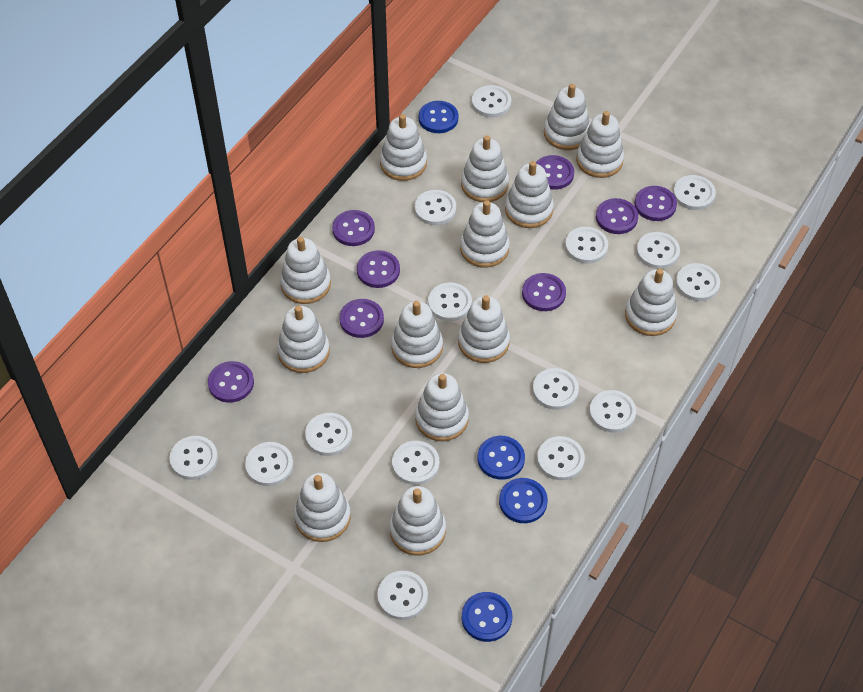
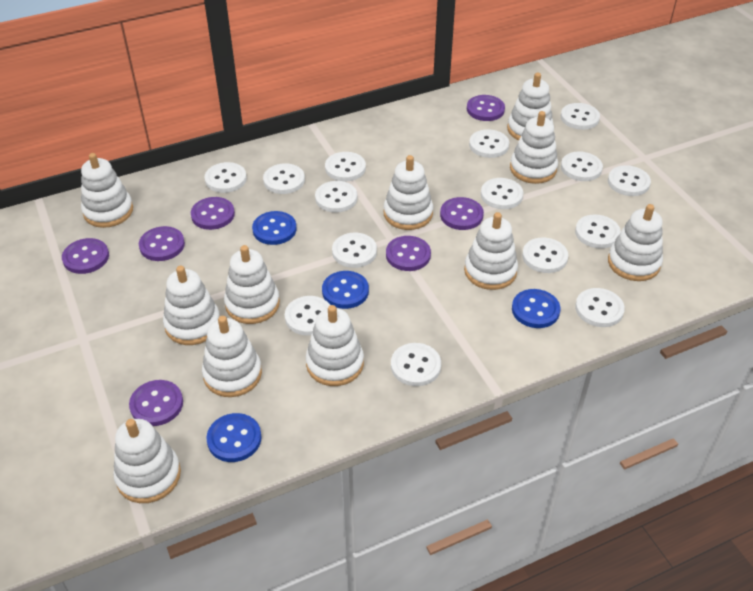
purple button: [208,361,254,403] [332,210,375,246] [339,299,384,338] [357,250,400,288] [522,273,566,311] [536,155,574,190] [596,198,638,234] [634,186,677,221] = 8 -> [62,238,109,274] [129,380,183,426] [139,226,185,261] [191,197,235,230] [386,236,431,271] [440,197,484,230] [467,95,505,121] = 7
white stacking toy: [277,306,330,373] [280,237,331,304] [294,473,351,542] [380,114,427,181] [390,486,446,556] [391,301,443,368] [415,373,469,441] [458,295,510,363] [460,200,510,268] [461,135,509,202] [505,161,554,228] [544,84,590,150] [576,111,624,178] [625,269,677,336] = 14 -> [81,153,133,228] [113,419,181,503] [163,266,220,345] [202,316,262,397] [224,245,280,324] [306,305,364,386] [384,155,433,230] [464,212,518,290] [507,73,553,140] [510,111,558,184] [608,204,663,281] = 11

